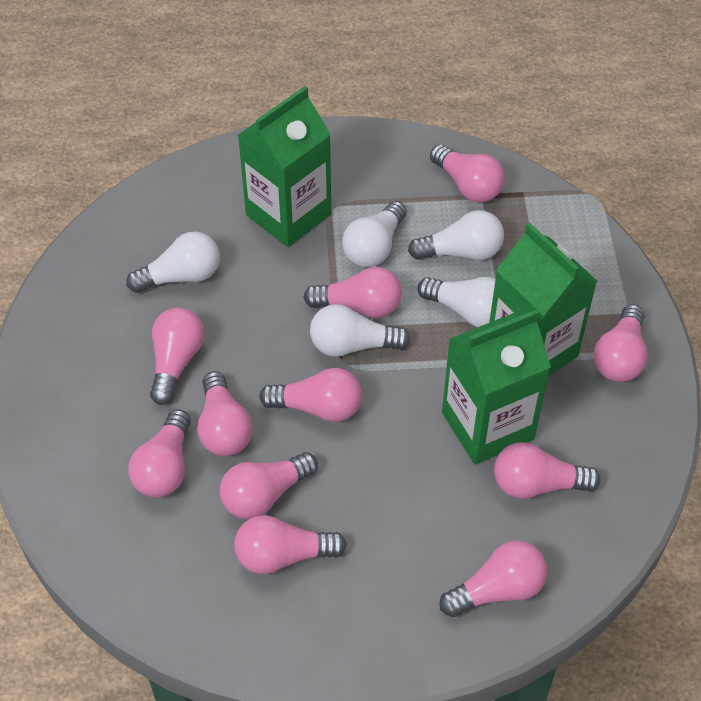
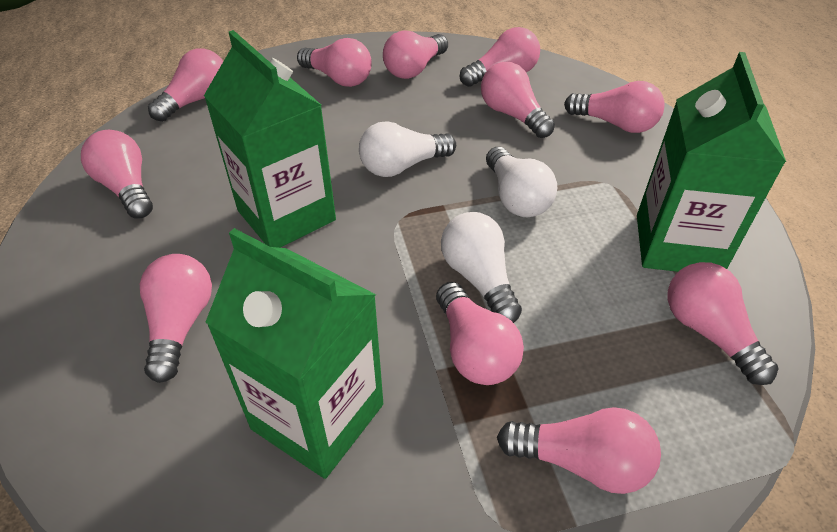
white light bulb: [126,231,220,293] [310,304,411,357] [342,201,407,267] [408,210,504,260] [417,277,495,327] = 5 -> [359,121,456,177] [441,212,522,323] [486,147,557,217] = 3

